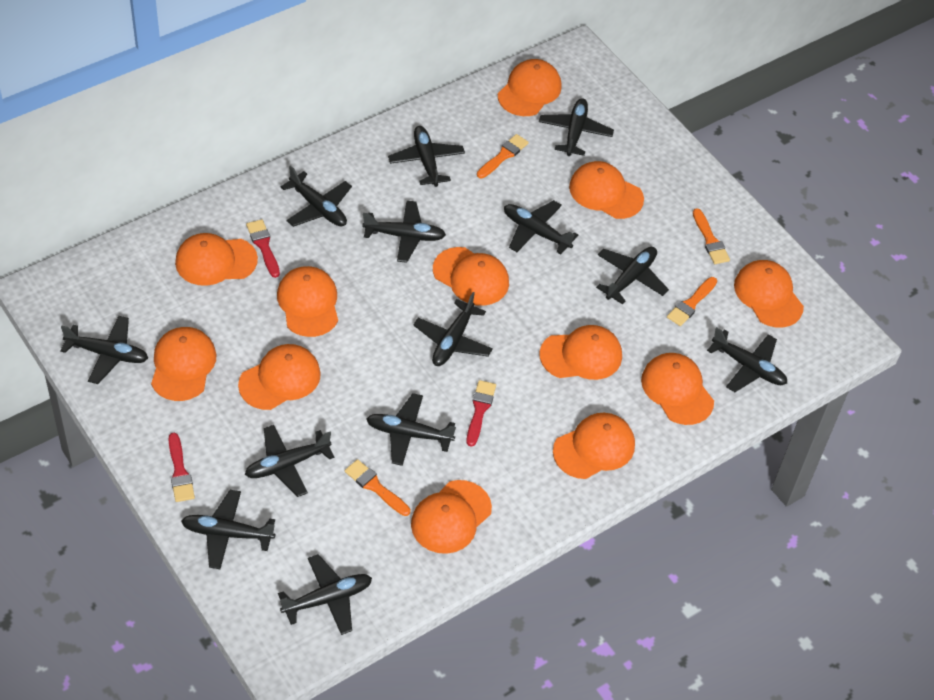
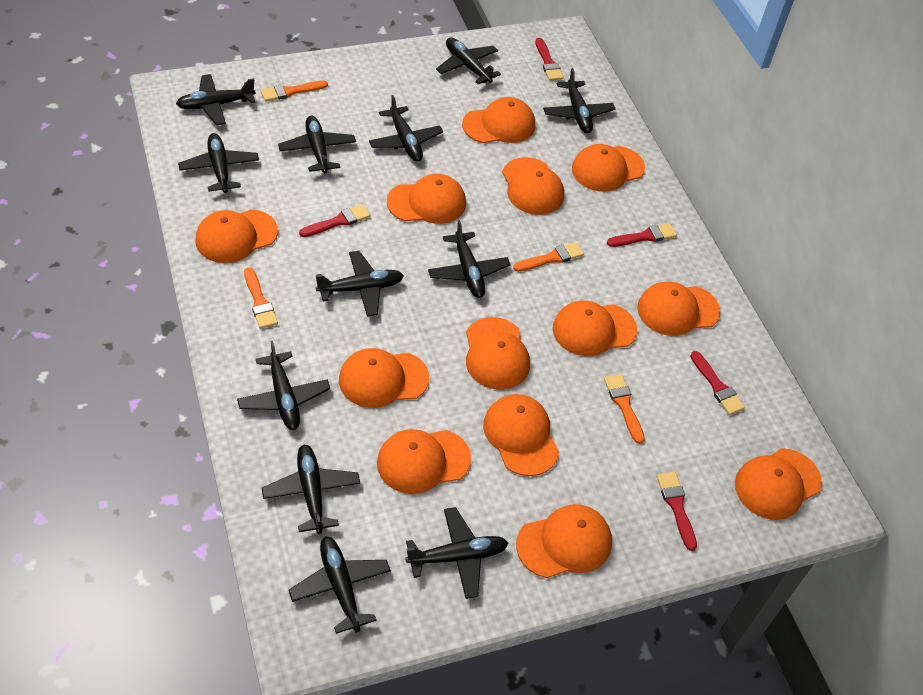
black plane: [60,316,148,384] [181,490,275,569] [245,425,335,497] [278,554,372,635] [281,166,352,227] [362,201,446,263] [366,393,456,466] [388,126,465,187] [413,292,493,366] [504,200,578,255] [539,98,614,156] [596,247,669,304] [707,327,787,392] = 13 -> [176,74,256,125] [178,133,259,193] [237,341,330,430] [262,445,360,534] [278,116,356,174] [288,536,391,634] [316,251,404,317] [369,95,443,162] [405,507,508,599] [428,220,511,298] [436,38,501,84] [543,68,616,133] = 12
orange cap: [151,327,216,401] [175,233,258,286] [238,344,321,410] [277,266,338,337] [411,480,492,554] [433,247,509,306] [498,59,562,116] [539,325,622,380] [553,413,635,479] [569,161,644,219] [641,353,714,425] [734,260,804,328] = 12 -> [196,209,278,263] [339,348,429,408] [377,429,471,494] [387,174,466,224] [462,97,535,143] [466,317,530,390] [483,394,559,476] [502,157,564,215] [516,504,612,578] [552,300,637,356] [572,144,645,192] [637,282,720,336] [735,448,822,520] = 13
red brush: [168,433,195,502] [246,219,280,278] [466,380,496,447] = 3 -> [299,204,370,237] [535,38,564,81] [607,223,677,247] [657,472,697,551] [690,351,745,415] = 5

